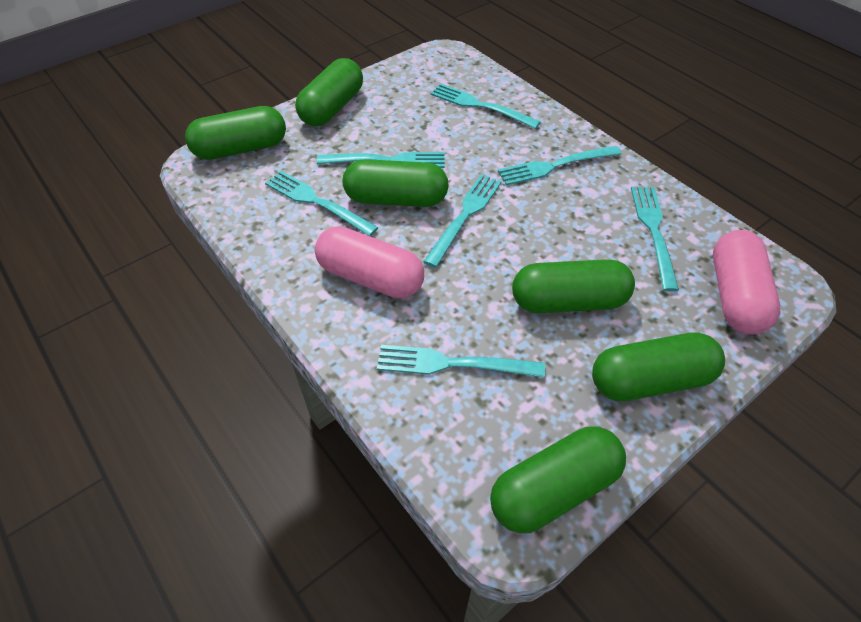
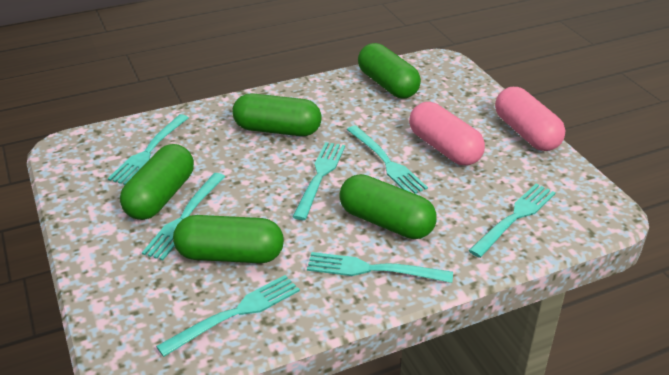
green capsule: [185,106,286,160] [295,58,363,126] [343,159,449,207] [490,426,626,534] [512,259,635,313] [592,332,725,401] = 6 -> [120,144,194,220] [173,215,284,263] [232,93,322,136] [339,174,437,239] [358,43,421,98] = 5

